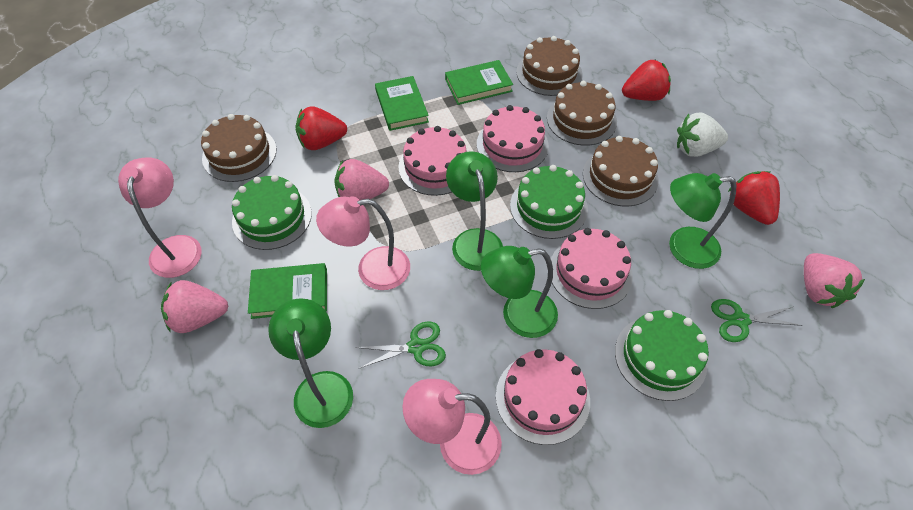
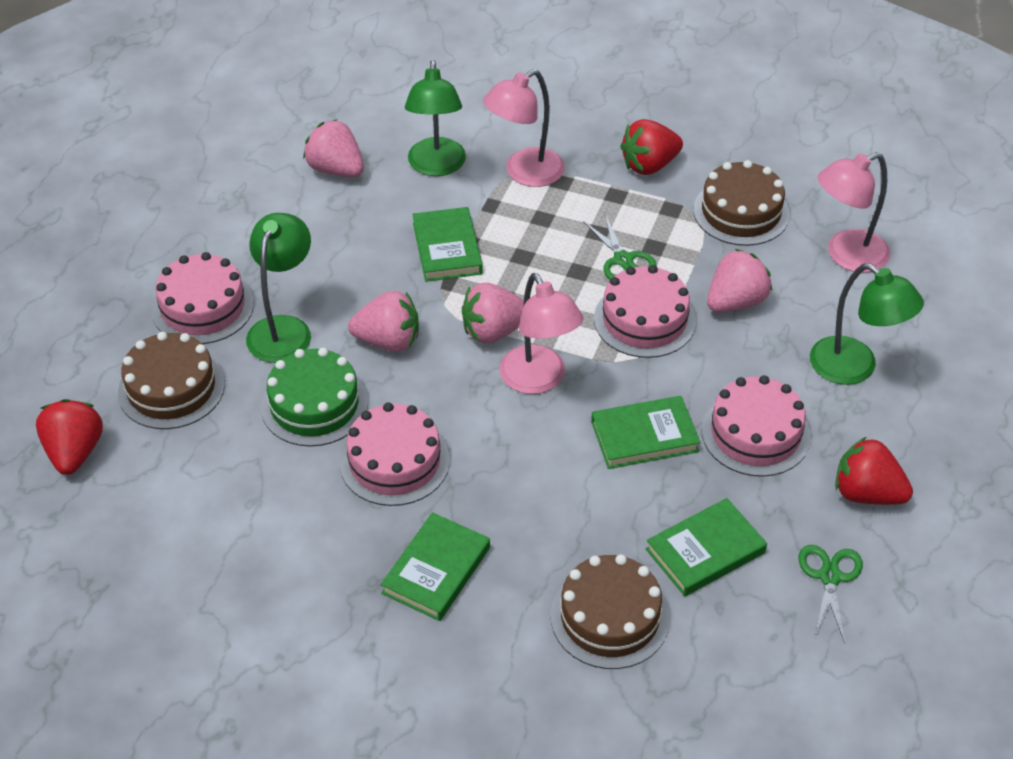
brown cake: [201,114,276,182] [516,36,582,96] [547,81,617,146] [583,136,658,206] = 4 -> [118,332,225,429] [551,554,670,669] [693,160,790,246] = 3
green book: [248,263,327,319] [375,76,429,131] [445,60,513,105] = 3 -> [380,512,490,621] [412,207,483,282] [591,396,700,469] [646,498,767,596] = 4
green cake: [232,175,312,250] [510,165,588,239] [615,310,709,401] = 3 -> [261,348,368,447] = 1
green lamp: [268,298,353,428] [446,151,503,271] [481,246,558,338] [669,173,736,269] = 4 -> [246,213,311,363] [405,60,466,176] [810,263,924,385] = 3
pink strawberry: [161,280,228,333] [334,159,389,200] [804,253,865,308] = 3 -> [303,120,364,177] [348,291,419,352] [462,283,524,343] [707,249,772,312] = 4
white strawberry: [677,113,728,157] = 1 -> none = 0

